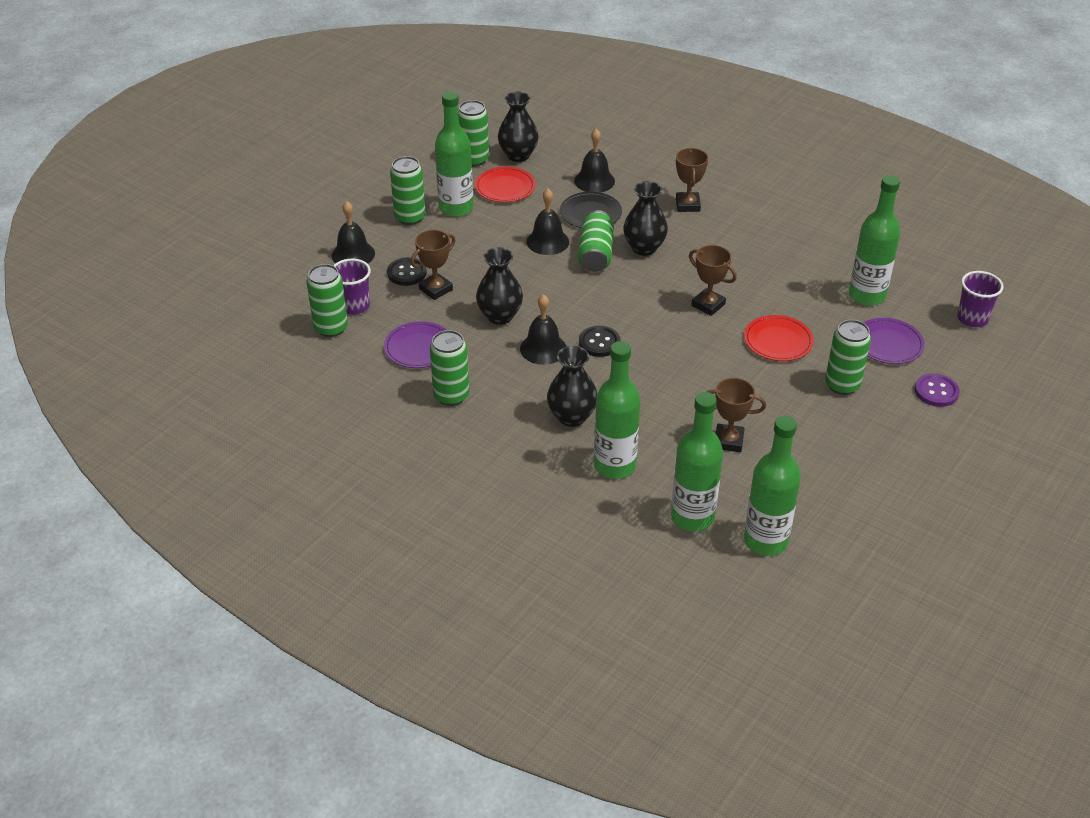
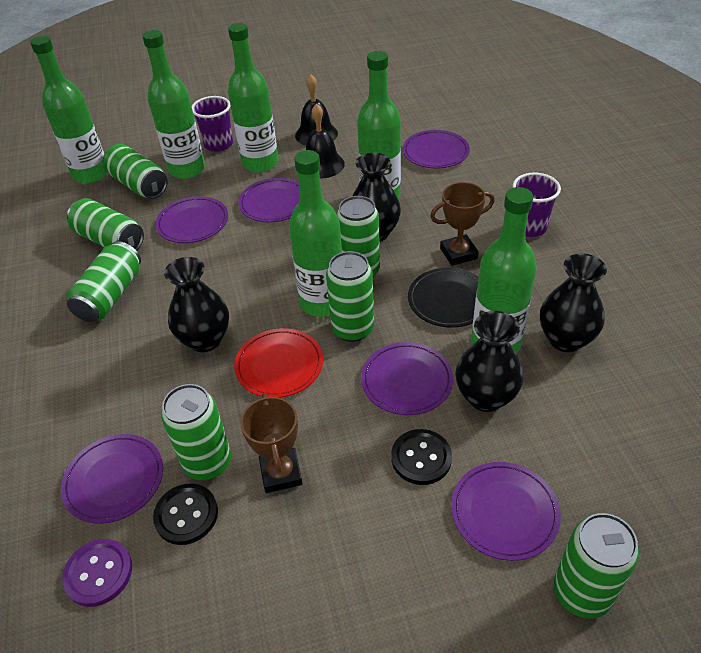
black bell: [331,201,375,264] [520,294,567,365] [526,189,569,255] [574,129,615,193] = 4 -> [295,74,338,146] [306,103,345,178] = 2
brown trophy: [411,230,456,300] [676,148,708,212] [689,245,737,316] [707,378,766,452] = 4 -> [240,393,303,493] [430,182,495,266] = 2
green bottle: [435,91,473,217] [594,341,640,479] [671,392,723,532] [744,416,801,556] [849,175,900,306] = 5 -> [30,36,107,183] [142,30,205,179] [228,23,278,172] [289,150,342,317] [357,51,401,199] [471,187,537,354] = 6
green can: [307,264,348,337] [390,156,426,225] [430,330,469,406] [458,100,489,167] [578,210,614,272] [825,320,871,395] = 6 -> [67,198,144,251] [67,241,141,322] [103,144,168,199] [161,384,231,480] [326,251,374,342] [336,196,380,277] [554,513,639,619] = 7
purple plate: [384,321,447,368] [863,318,925,364] = 2 -> [61,434,163,524] [155,196,228,243] [238,178,300,222] [361,342,453,415] [403,130,470,168] [451,462,561,561] = 6
red plate: [475,167,536,203] [744,315,814,361] = 2 -> [234,328,323,398] = 1

